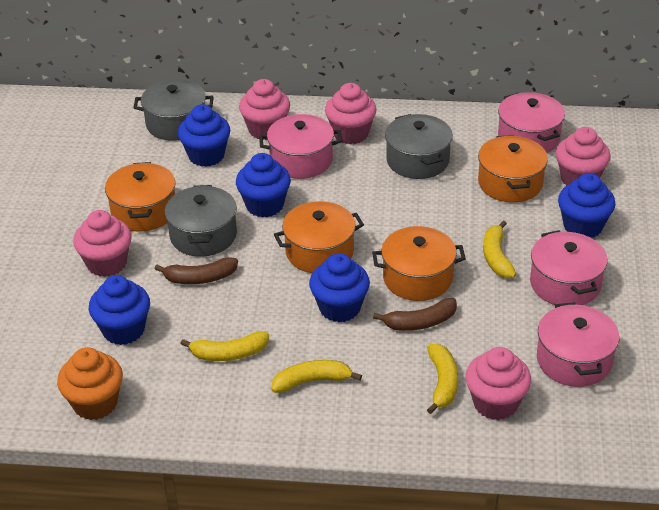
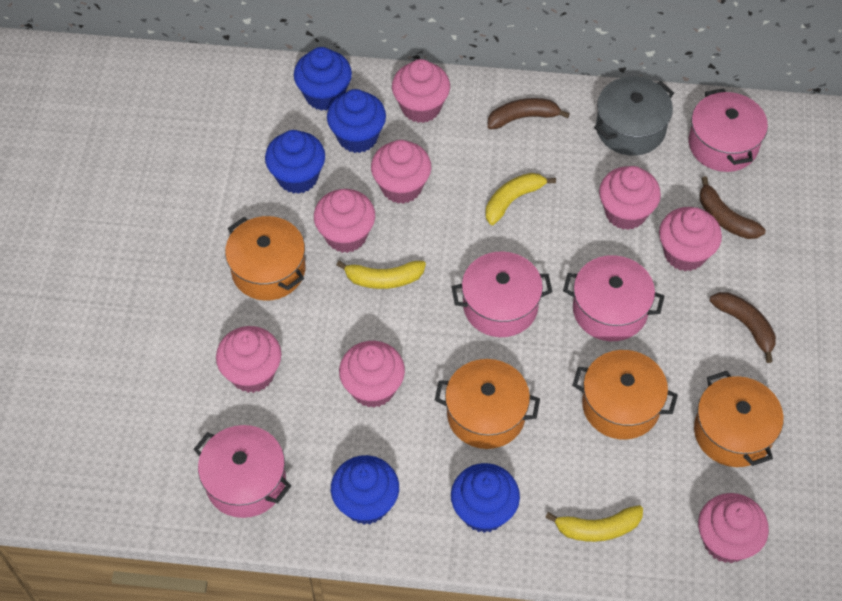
brown banana: [155,257,238,284] [373,298,457,331] = 2 -> [488,98,570,129] [700,176,766,239] [710,292,776,363] = 3
grey pot: [133,79,214,141] [165,185,237,257] [385,114,453,179] = 3 -> [594,77,674,156] = 1
orange cupcake: [57,347,123,420] = 1 -> none = 0
pink cupcake: [73,210,132,277] [239,79,290,140] [325,83,377,144] [465,347,531,420] [556,127,611,186] = 5 -> [216,326,281,393] [314,189,375,253] [339,341,405,408] [371,140,431,204] [392,59,450,123] [599,166,661,230] [659,207,722,271] [698,493,769,563] = 8
yellow banana: [180,331,269,361] [271,360,362,393] [427,344,458,414] [483,220,516,278] = 4 -> [336,261,426,289] [486,173,556,225] [545,505,643,542] = 3

